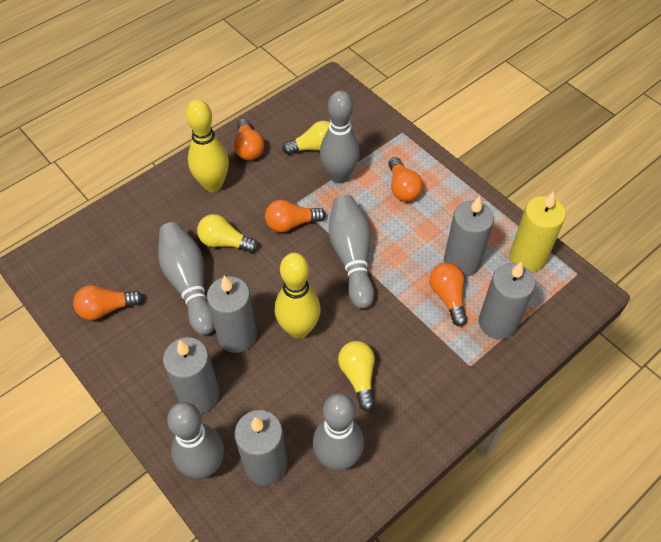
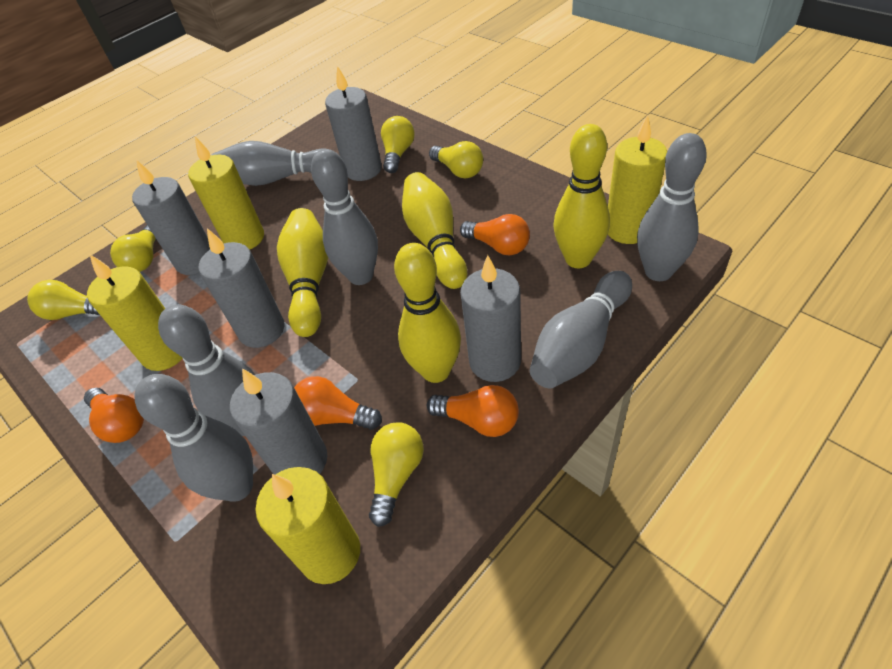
grey bowling pin: [158,222,215,335] [167,402,224,479] [313,393,364,470] [320,91,360,183] [329,195,374,309] = 5 -> [135,374,253,502] [158,304,255,436] [212,141,324,186] [311,149,378,285] [530,271,632,389] [637,133,707,281] = 6
orange light bulb: [73,285,143,320] [234,119,264,160] [265,200,326,232] [388,157,423,202] [430,263,467,326] = 5 -> [84,388,144,443] [294,376,382,430] [427,385,519,437] [460,214,530,255] = 4
yellow bowling pin: [186,100,229,192] [275,253,321,339] = 2 -> [277,208,328,337] [394,243,461,383] [402,172,467,289] [554,124,610,268] = 4
yellow candle: [510,191,566,272] = 1 -> [87,255,183,371] [188,137,264,249] [256,467,360,584] [608,115,667,244] = 4
yellow light bulb: [197,214,258,253] [282,121,330,155] [338,341,375,411] = 3 -> [27,280,100,320] [110,225,157,272] [369,422,424,527] [381,116,415,173] [429,141,483,178] = 5

